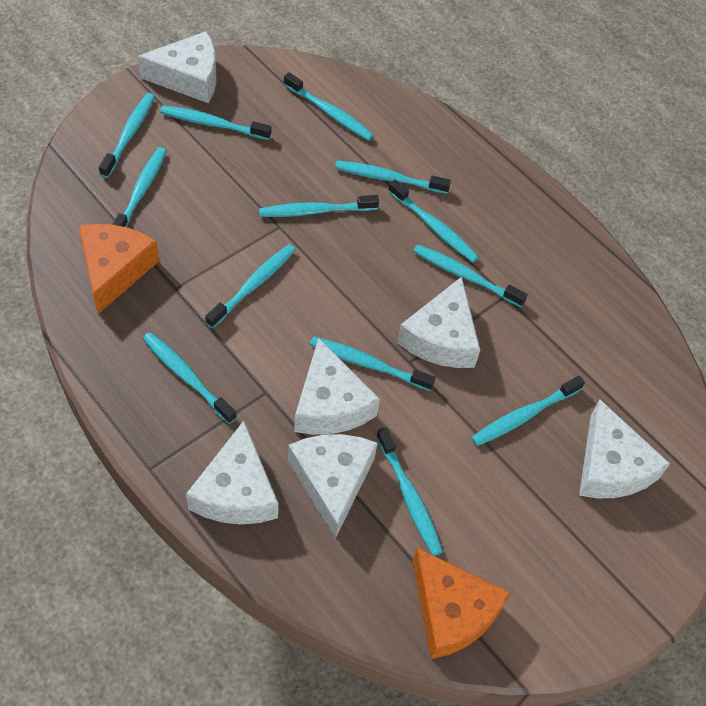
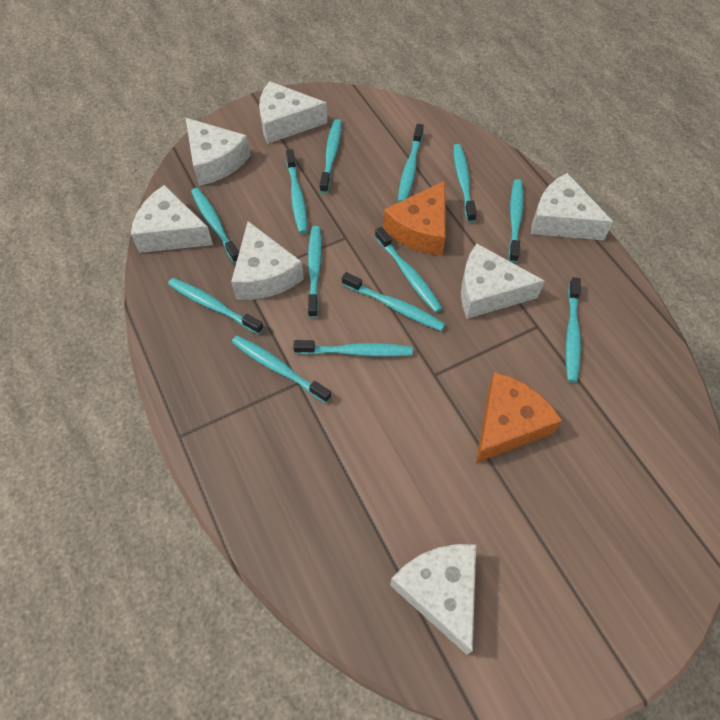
white cheese: [138,31,216,103] [186,421,278,525] [288,434,378,539] [294,338,380,435] [397,277,480,368] [579,399,670,498] = 6 -> [131,185,213,253] [186,118,251,186] [231,221,304,300] [259,81,327,144] [390,544,476,655] [461,243,545,319] [531,173,613,240] = 7

